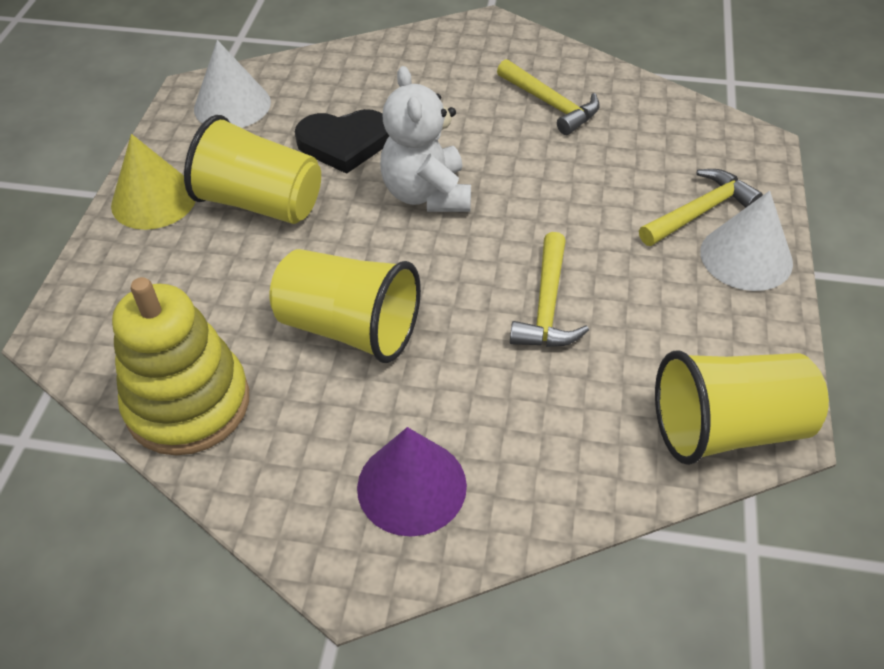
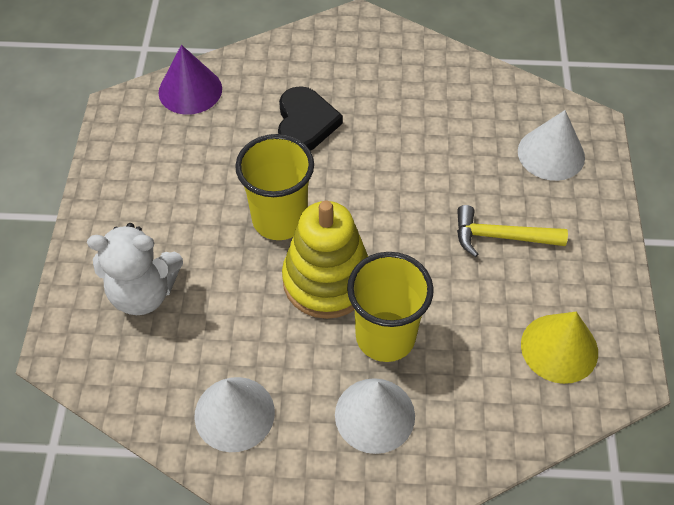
white cone: [194,40,271,128] [700,191,793,291] = 2 -> [194,377,275,452] [335,378,415,454] [518,110,585,181] = 3
yellow cup: [184,115,321,224] [270,249,421,363] [655,351,829,465] = 3 -> [235,134,314,240] [347,252,434,362] = 2
yellow hammer: [497,59,600,135] [510,232,589,347] [639,169,763,246] = 3 -> [457,205,568,257] = 1

